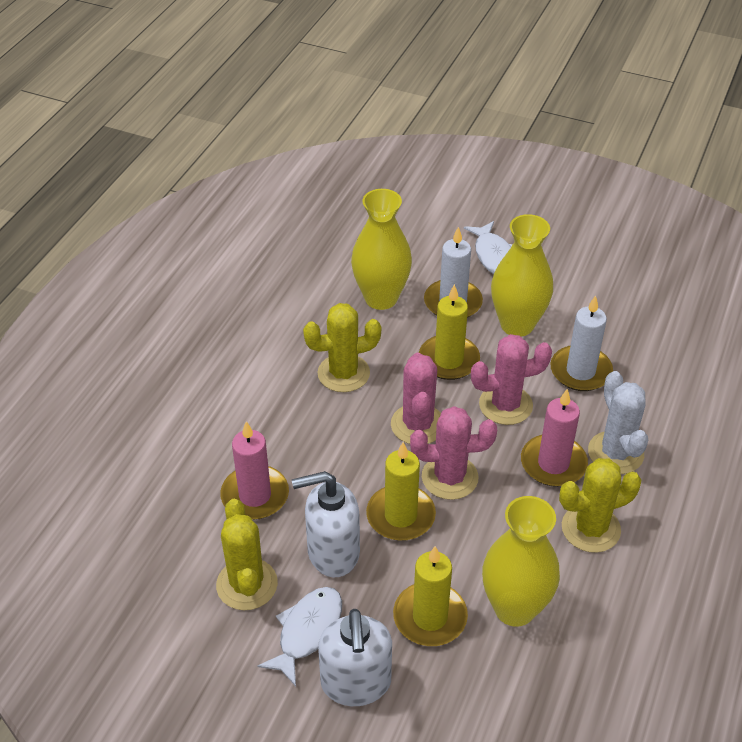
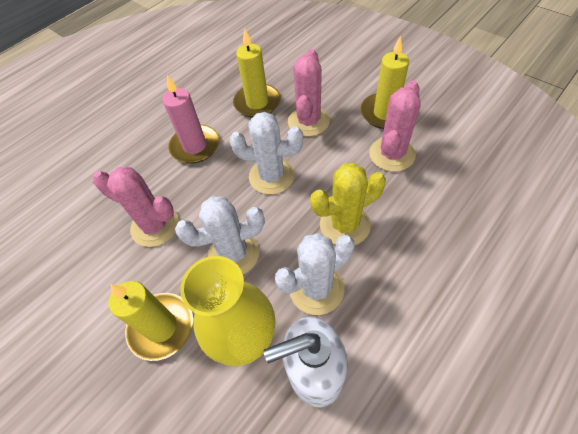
pink candle: [220,421,289,520] [521,389,588,487] = 2 -> [163,75,219,163] = 1
white cactus: [588,371,648,474] = 1 -> [175,196,265,274] [229,112,303,194] [275,233,355,315] = 3
white candle: [424,227,483,318] [550,295,613,391] = 2 -> none = 0
white fish: [257,587,342,686] [464,221,513,274] = 2 -> none = 0
white soap dispenser: [292,471,360,577] [318,609,392,706] = 2 -> [263,317,348,407] = 1
yellow cactus: [216,499,278,610] [303,303,381,392] [559,458,641,553] = 3 -> [310,163,386,245] = 1
yellow vase: [351,189,412,310] [482,496,560,627] [491,214,553,337] = 3 -> [180,256,275,366] = 1

